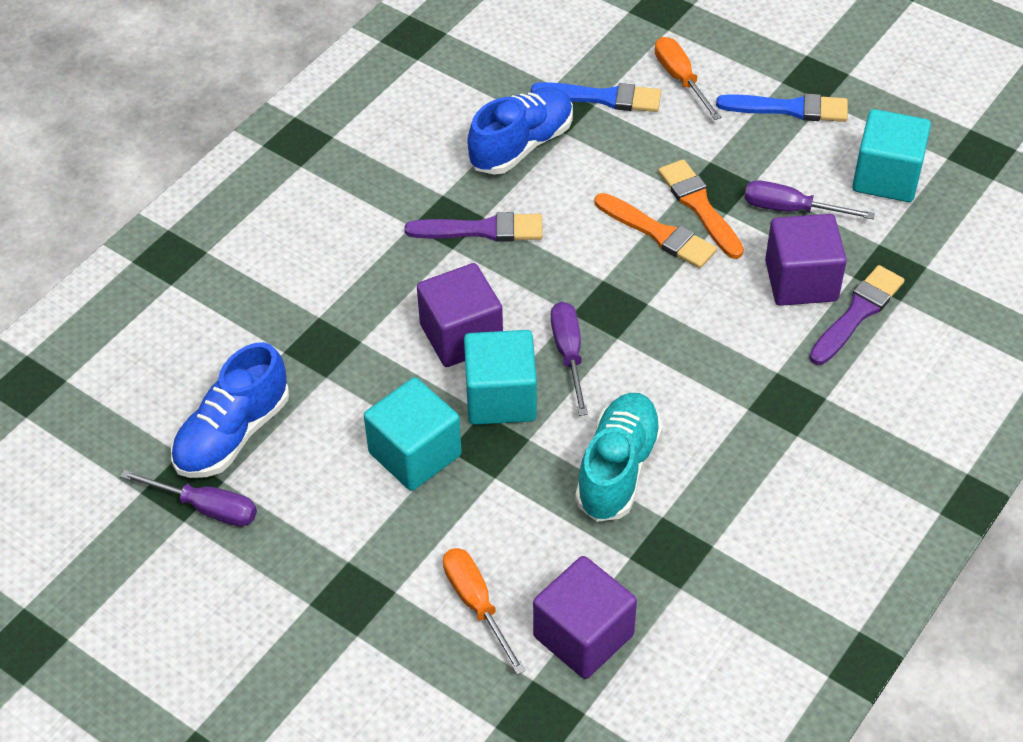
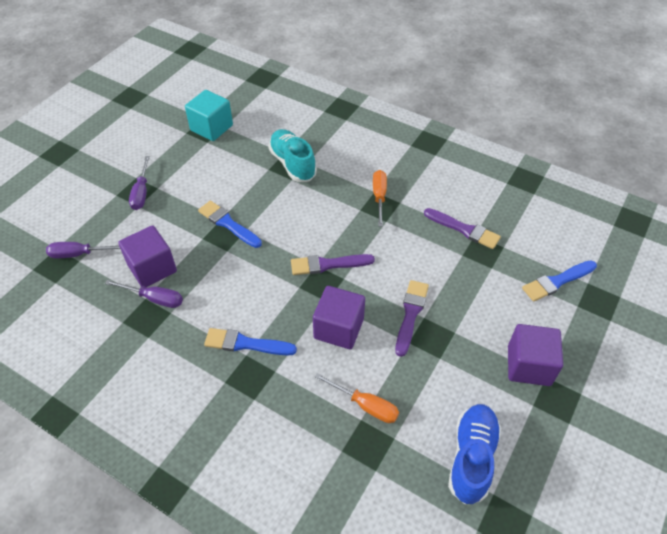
blue brush: [531,82,661,112] [716,93,848,122] = 2 -> [198,200,262,248] [204,328,297,356] [522,260,597,302] = 3
blue shoe: [171,342,289,478] [467,87,573,175] = 2 -> [448,404,501,505] = 1
orange brush: [595,193,717,269] [658,159,744,259] = 2 -> none = 0
purple brush: [405,212,543,242] [809,265,905,365] = 2 -> [291,254,375,275] [395,280,429,357] [424,208,501,249] = 3
turquoise cube: [364,377,462,491] [464,330,537,425] [852,109,931,202] = 3 -> [185,90,233,141] = 1

